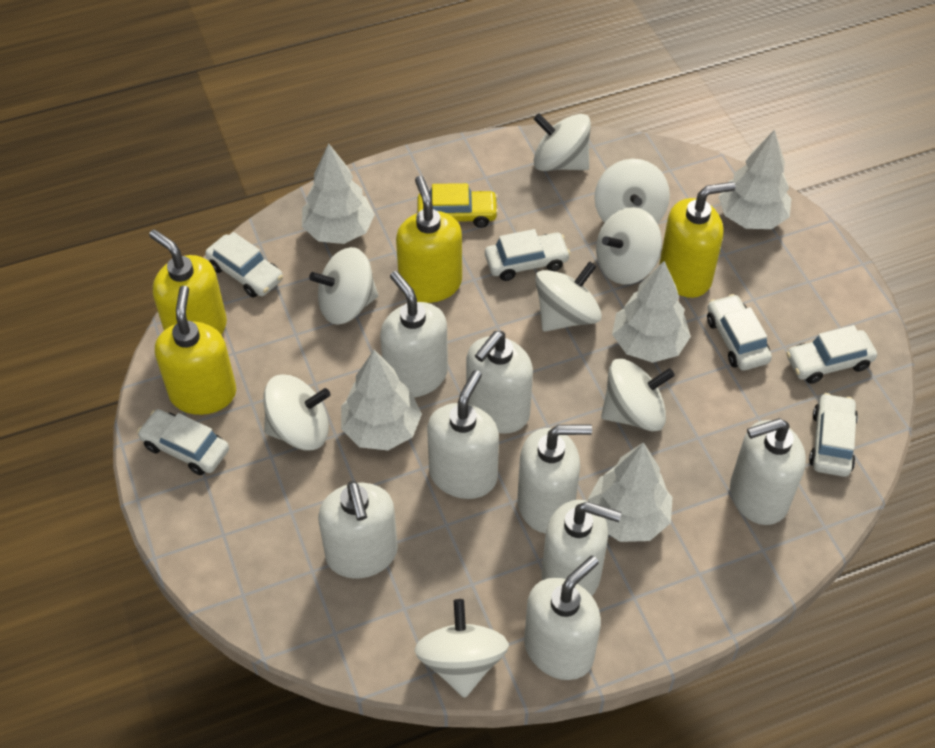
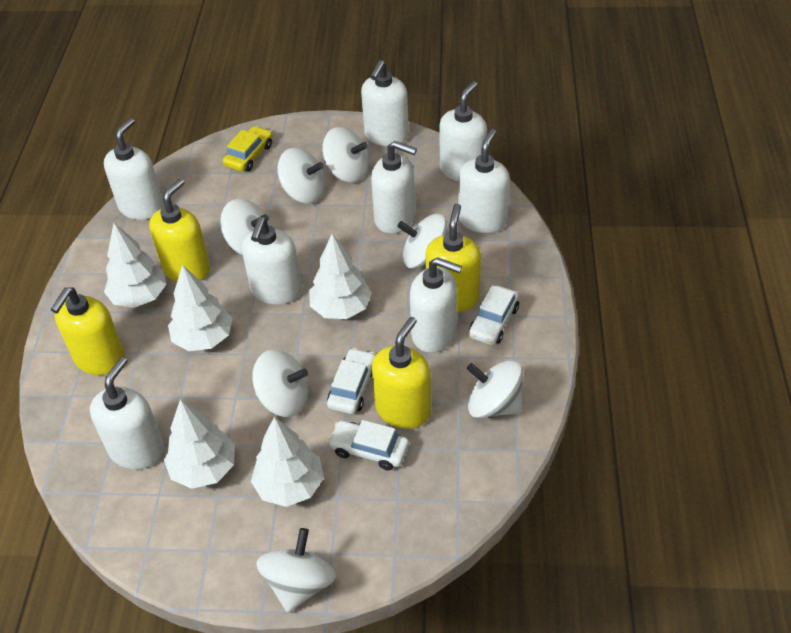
white car: [137,409,229,475] [205,232,283,298] [485,229,571,281] [707,294,772,371] [786,325,877,384] [809,393,858,477] = 6 -> [327,348,375,414] [328,420,409,470] [469,285,519,345] = 3
white spinning top: [263,374,330,450] [309,247,378,325] [414,599,509,698] [534,113,591,171] [535,261,602,332] [594,159,670,223] [596,207,662,285] [601,359,675,431] = 8 -> [220,199,270,256] [252,350,309,417] [256,528,336,613] [277,148,325,204] [322,127,369,183] [397,214,447,268] [467,360,523,418] = 7

